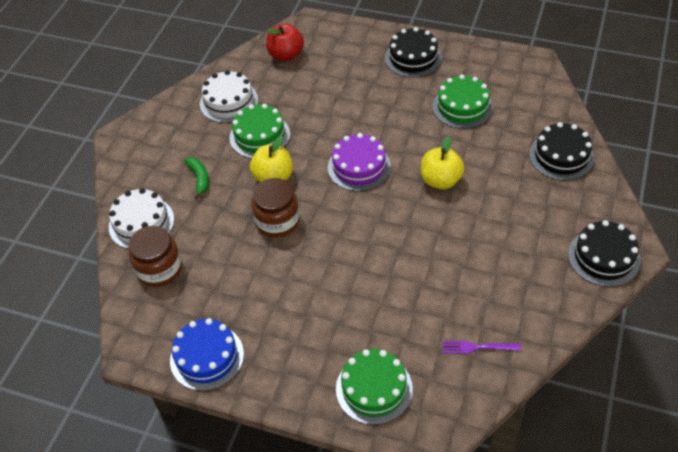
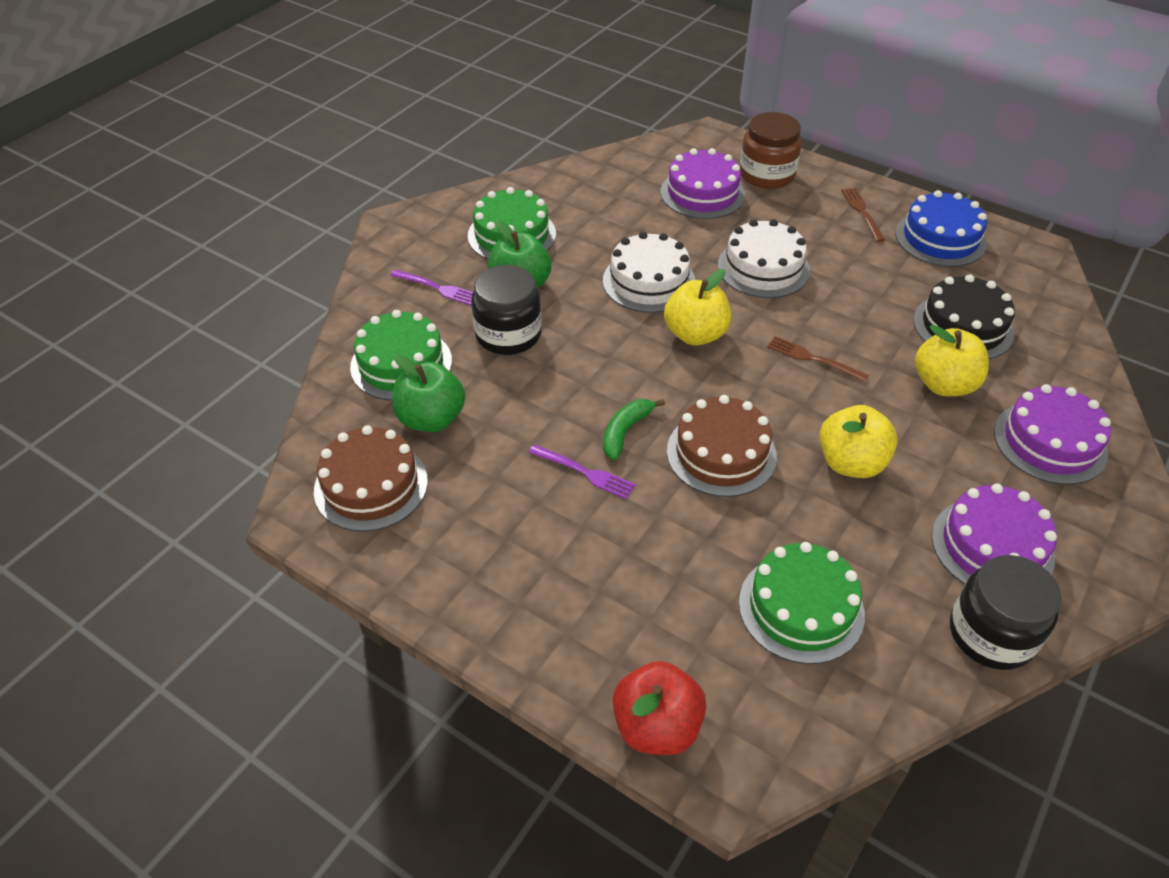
black cake: [385,27,442,78] [529,122,594,181] [568,220,640,287] = 3 -> [913,274,1015,359] = 1
black jar: none = 0 -> [471,265,542,355] [950,555,1062,670] = 2
brown cake: none = 0 -> [314,425,428,532] [667,395,777,497] = 2
brown fork: none = 0 -> [767,336,869,382] [841,188,885,242] = 2
brown jar: [128,226,182,287] [251,178,300,238] = 2 -> [740,112,802,189] = 1
green apple: none = 0 -> [393,354,465,432] [488,220,551,288] = 2
purple cake: [328,133,391,191] = 1 -> [661,148,745,219] [932,483,1057,584] [994,384,1111,485] = 3
purple fork: [443,341,521,354] = 1 -> [390,270,473,305] [528,445,636,499] = 2
yellow apple: [250,136,293,182] [421,136,465,189] = 2 -> [664,269,731,345] [819,405,898,478] [915,325,989,396] = 3

